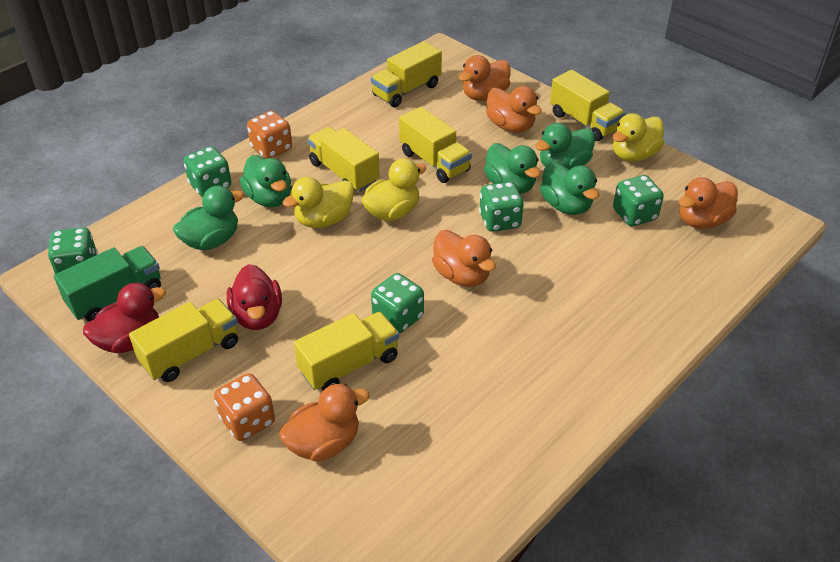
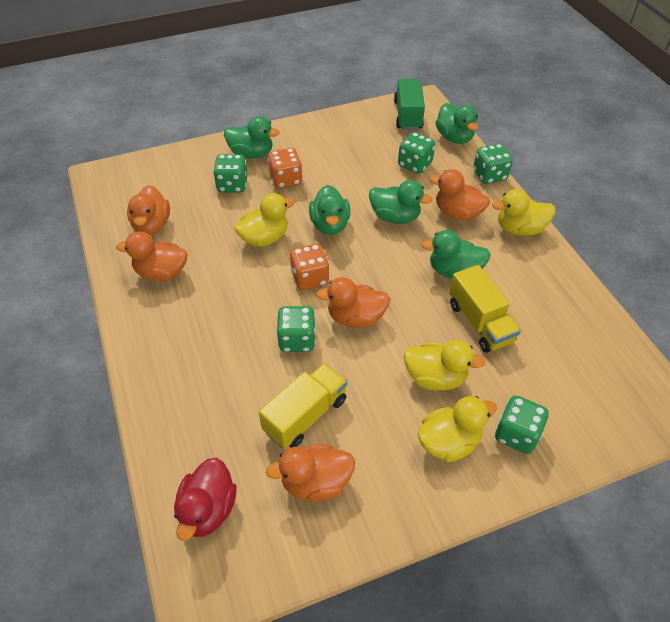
red duck: [83,283,166,353] [227,264,282,330] = 2 -> [174,458,237,541] = 1
yellow duck: [282,177,354,228] [361,158,426,221] [613,113,664,162] = 3 -> [234,193,295,247] [404,340,485,390] [418,396,497,462] [492,189,556,236] = 4
yellow truck: [129,299,238,382] [294,312,399,391] [307,127,380,192] [371,41,442,107] [399,107,472,183] [550,70,625,141] = 6 -> [259,363,347,449] [449,265,521,353] = 2

